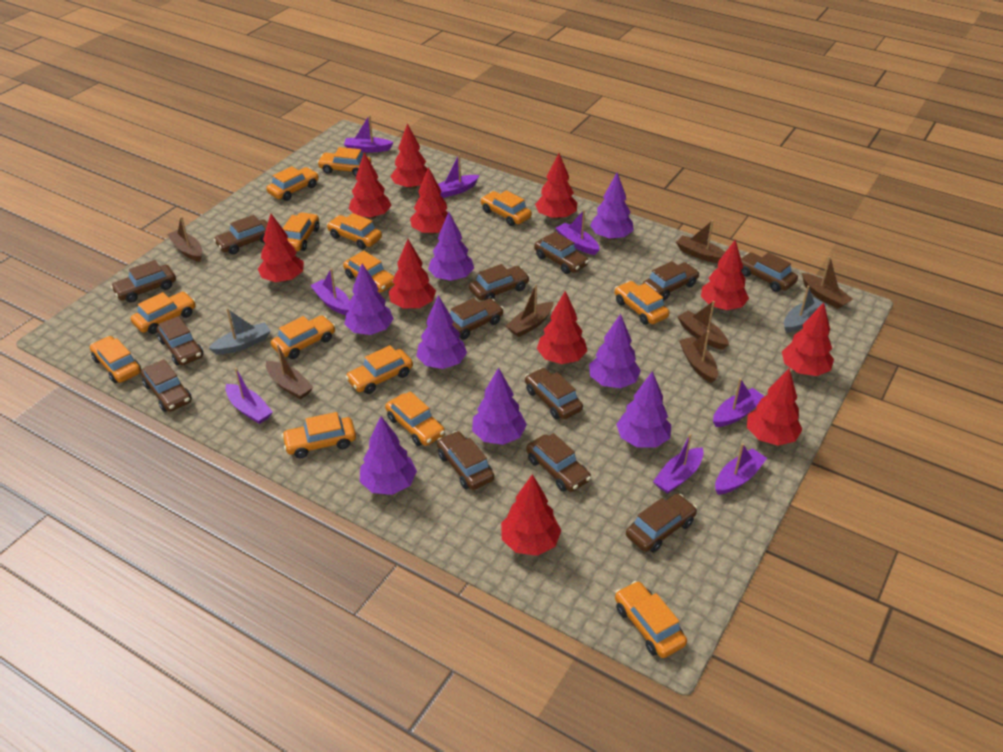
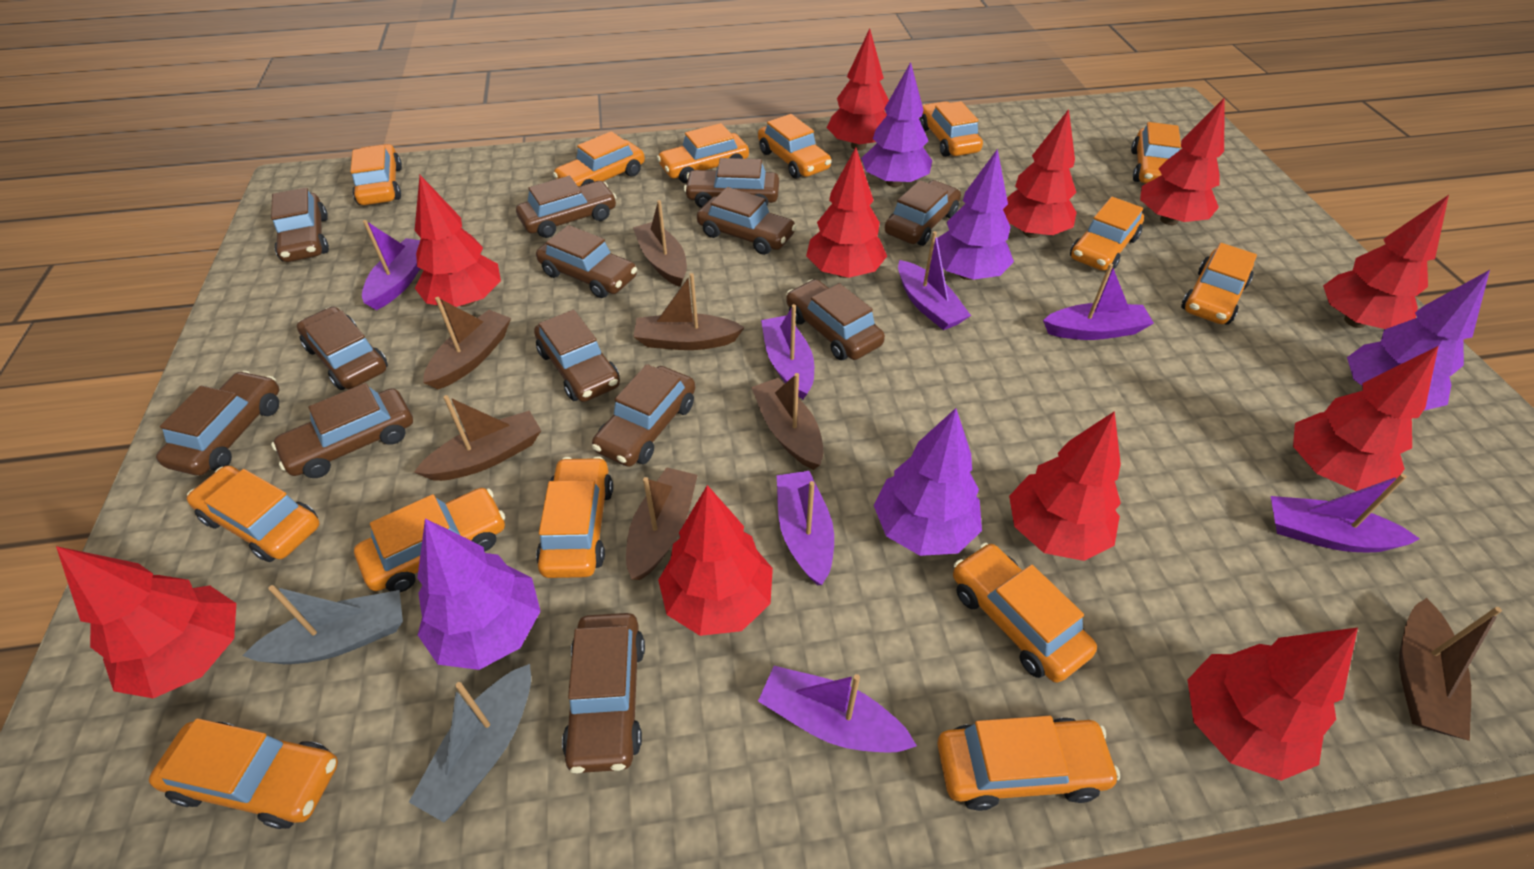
purple boat: [225,368,273,424] [310,268,350,315] [344,115,394,153] [438,154,479,198] [556,210,600,255] [653,434,704,494] [713,378,765,427] [715,443,767,495] = 8 -> [362,220,420,310] [758,666,917,753] [761,304,814,399] [777,471,834,585] [898,231,971,330] [1043,263,1154,340] [1271,474,1420,552] = 7
purple tree: [344,263,394,335] [360,416,417,495] [416,295,467,369] [428,212,474,281] [472,368,527,445] [589,314,641,388] [590,173,634,240] [616,371,671,448] = 8 -> [417,518,541,670] [861,62,932,187] [874,408,982,556] [937,149,1014,280] [1347,270,1490,411] = 5

